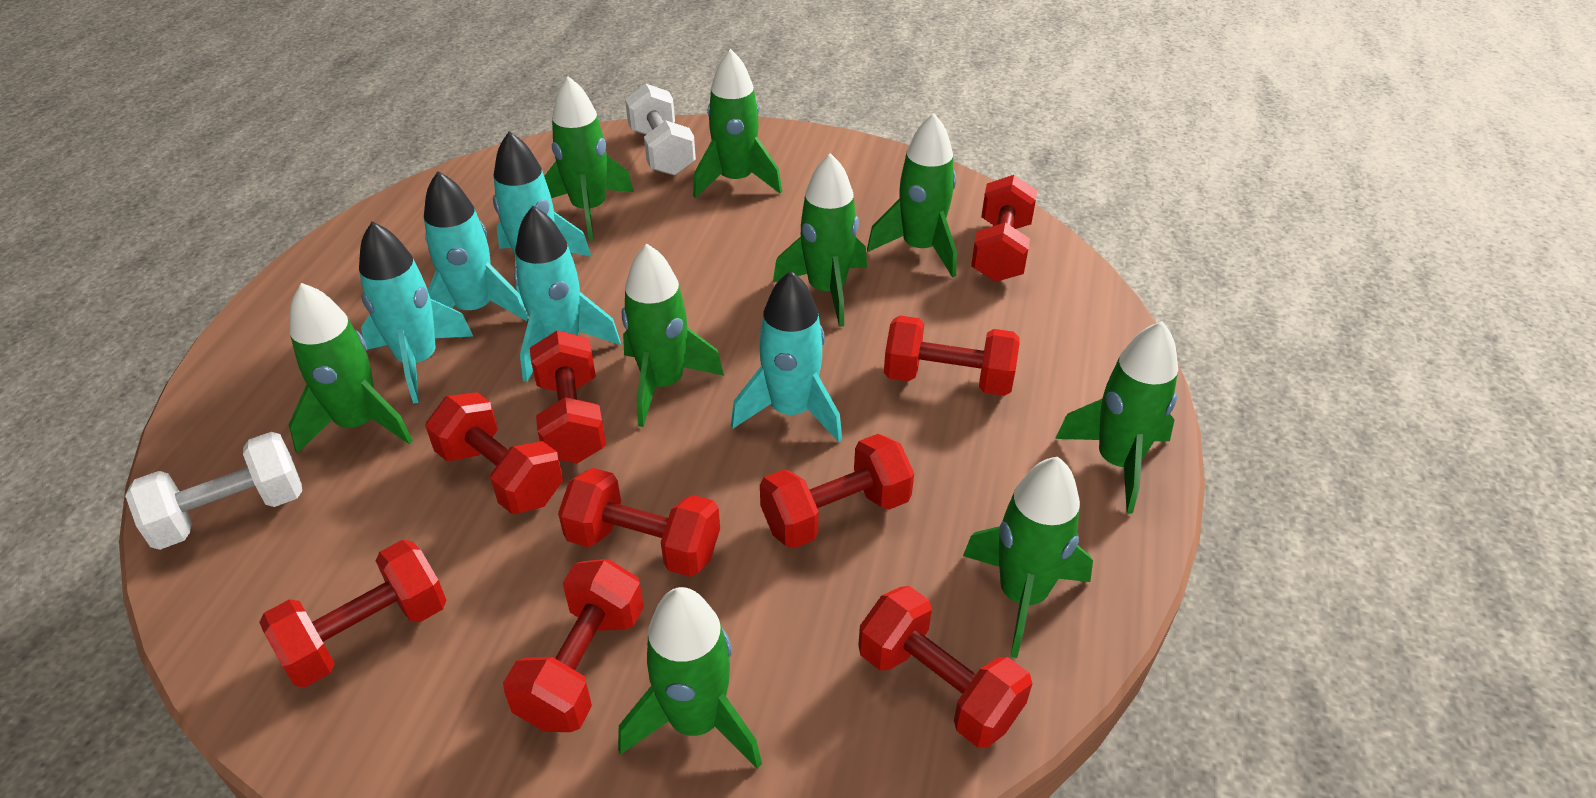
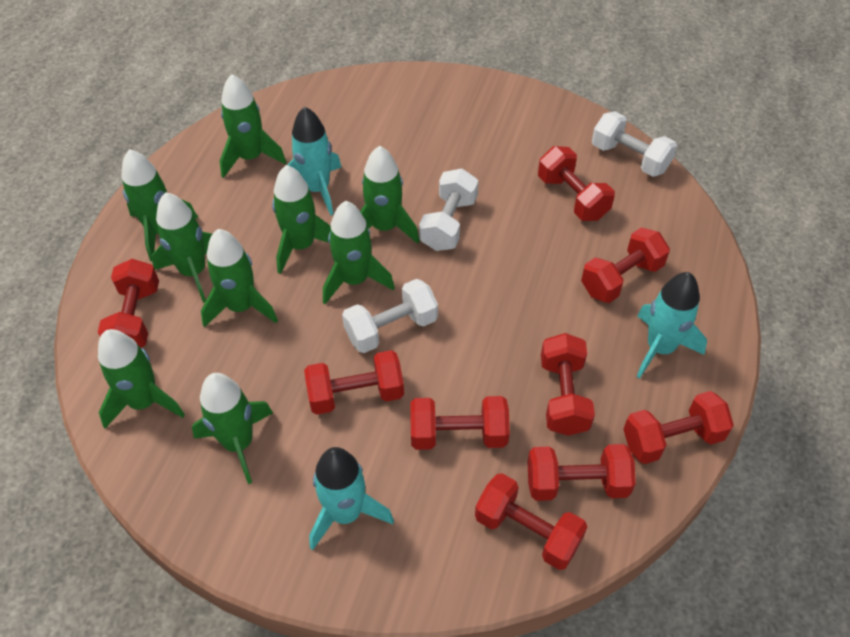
turquoise rocket: [359,222,473,404] [424,171,529,321] [493,131,592,299] [514,206,621,382] [731,271,842,442] = 5 -> [288,107,342,216] [309,447,394,550] [636,272,707,379] = 3
white dumbbell: [125,432,302,550] [625,84,696,176] = 2 -> [342,279,438,353] [419,169,478,251] [592,111,677,177] = 3

